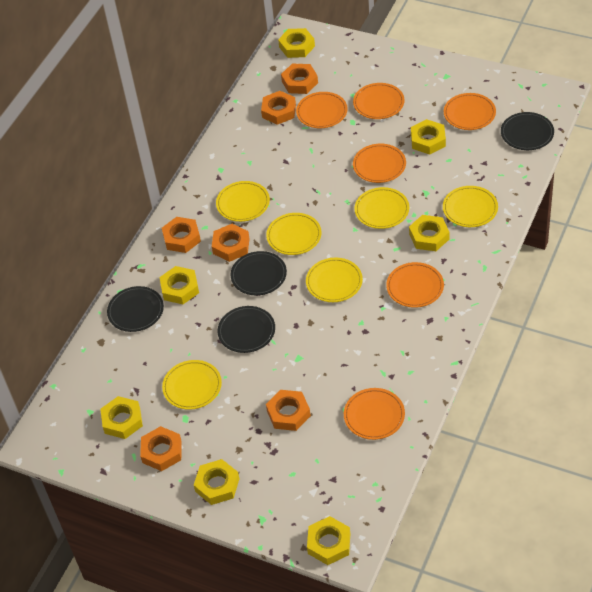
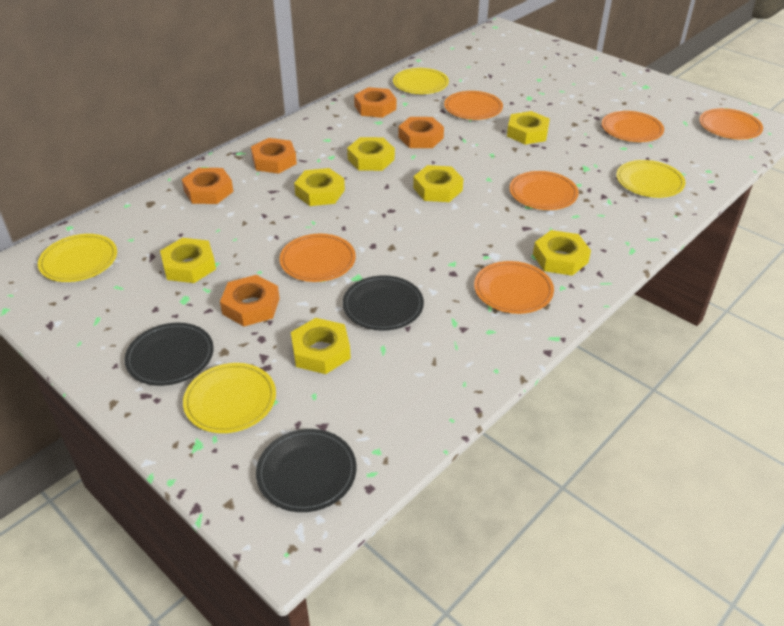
black plate: [107,286,164,332] [218,306,275,353] [231,251,287,295] [501,112,554,150] = 4 -> [124,323,214,386] [256,429,357,512] [343,275,424,331] = 3
orange nut: [140,426,182,471] [162,217,201,253] [212,224,250,262] [261,91,296,125] [266,390,311,431] [281,64,318,94] = 6 -> [182,168,233,204] [220,275,280,326] [251,138,297,174] [354,87,396,118] [398,117,444,148] = 5
yellow plate: [162,360,222,410] [216,181,270,222] [266,213,322,255] [306,258,363,302] [355,187,409,229] [443,186,498,227] = 6 -> [38,234,117,282] [183,363,276,433] [393,68,449,94] [616,160,685,198] = 4

